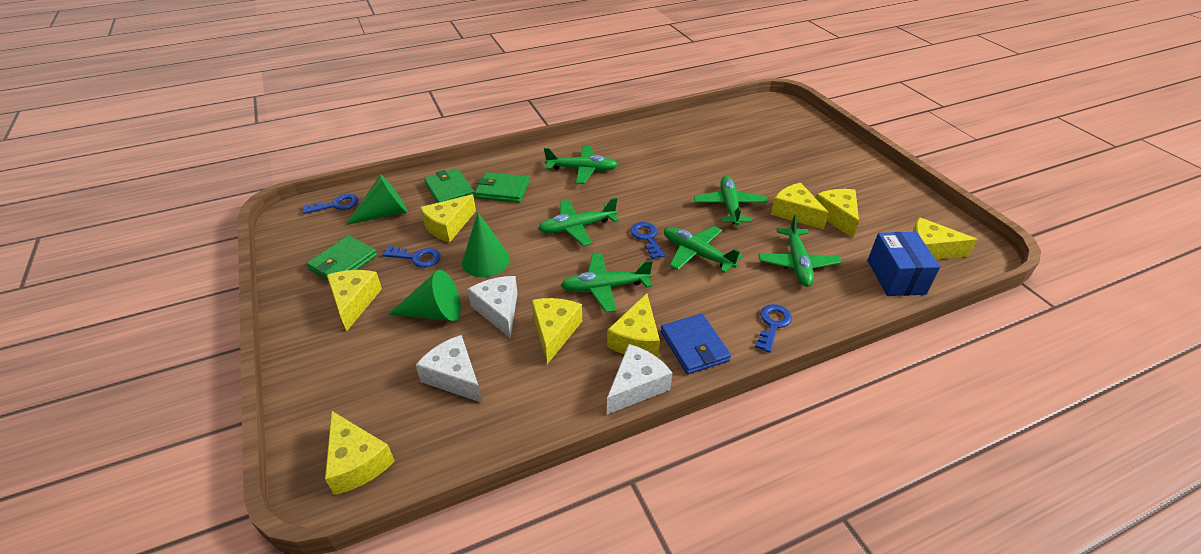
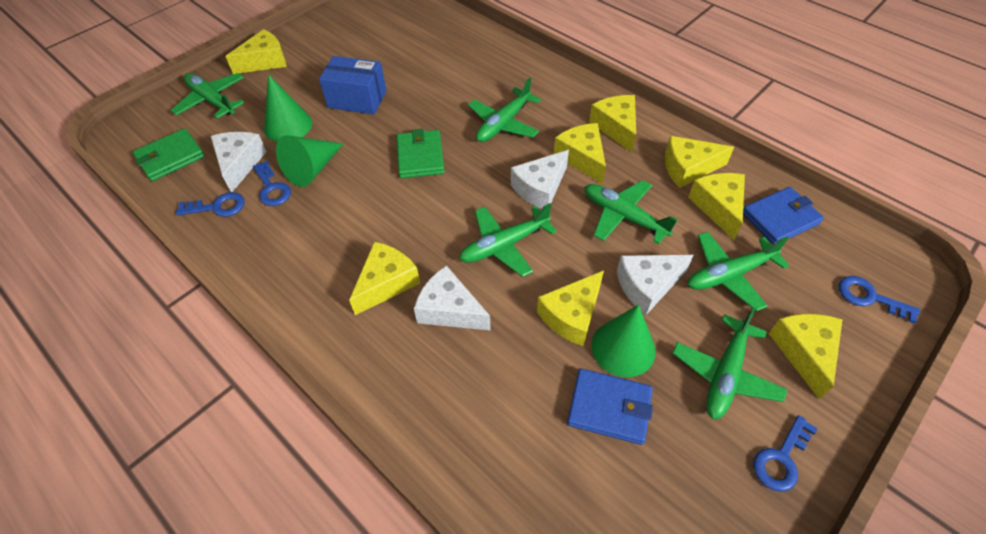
blue wallet: [661,314,731,374] = 1 -> [567,369,653,445] [743,187,824,245] = 2
green wallet: [307,235,377,280] [424,168,475,203] [475,172,529,203] = 3 -> [133,128,205,181] [397,129,445,178] = 2
white cheese: [416,335,482,403] [467,276,518,338] [607,344,672,415] = 3 -> [210,132,267,192] [414,265,491,331] [511,150,569,209] [617,255,693,315] = 4

